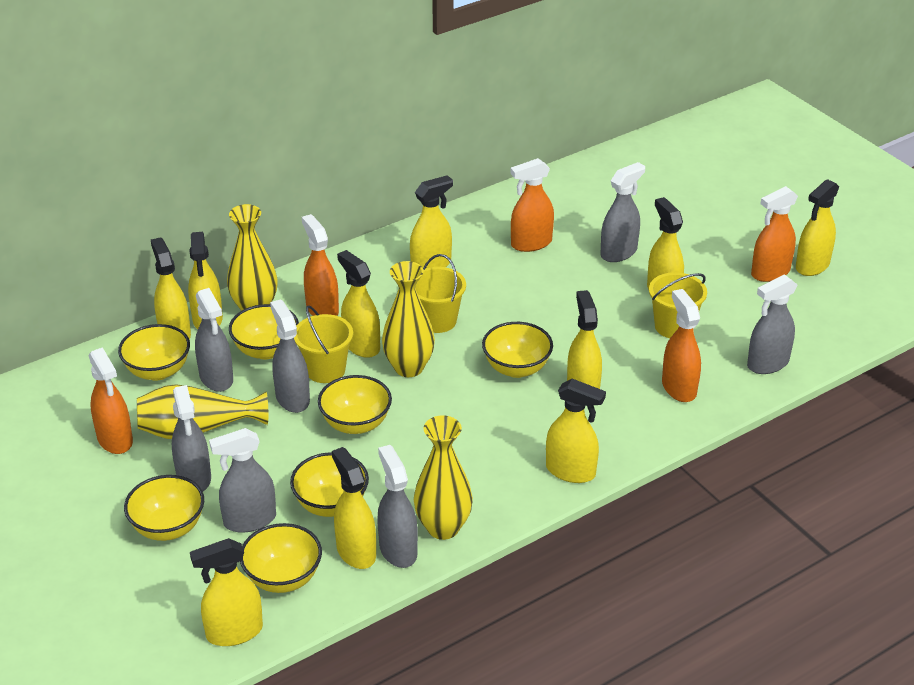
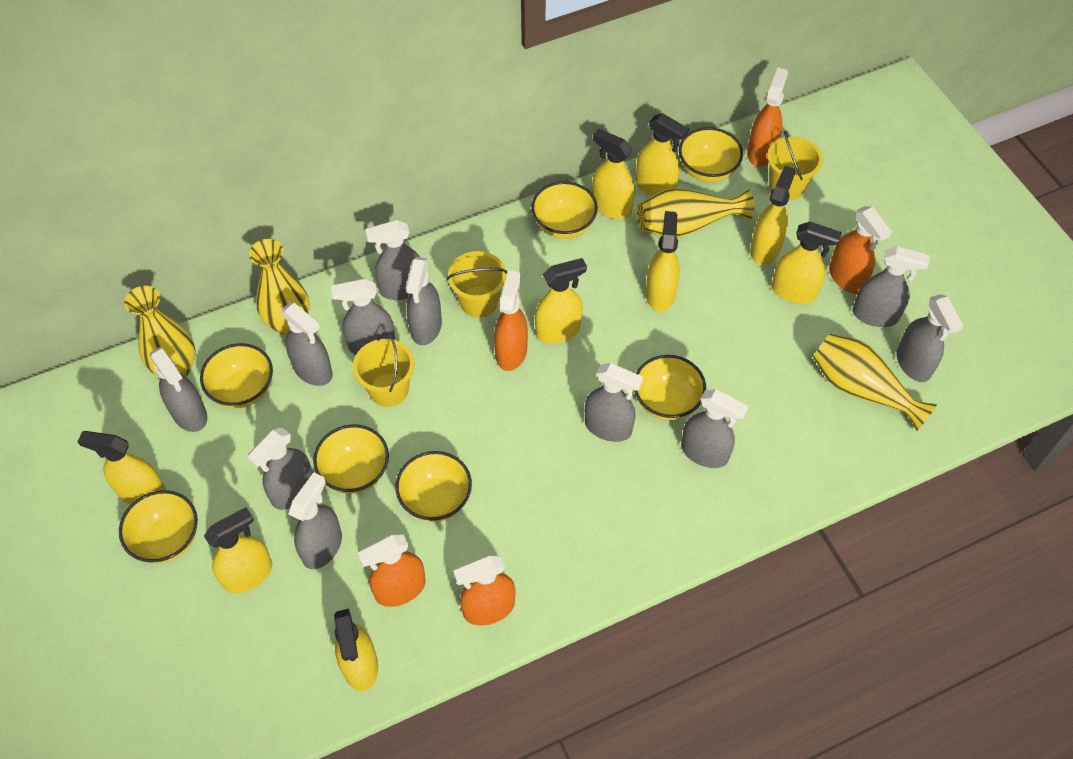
grey spray bottle: [172,385,211,491] [195,288,233,392] [209,428,276,533] [270,299,310,413] [377,445,418,568] [601,162,645,262] [747,274,797,374] = 7 -> [149,347,207,432] [247,428,313,510] [281,302,333,386] [289,472,342,569] [331,279,395,355] [365,220,421,300] [406,257,442,345] [585,363,644,442] [681,389,749,468] [853,246,930,327] [896,294,963,382] = 11
yellow spray bottle: [151,237,191,339] [188,232,223,329] [190,538,263,646] [332,447,376,569] [337,250,380,358] [410,175,453,268] [546,379,606,483] [567,290,602,389] [647,197,684,290] [796,179,839,276] = 10 -> [78,431,166,505] [204,507,272,593] [334,609,378,691] [535,258,587,343] [592,129,635,219] [636,113,689,196] [646,211,680,312] [750,166,796,265] [772,222,842,303] = 9

